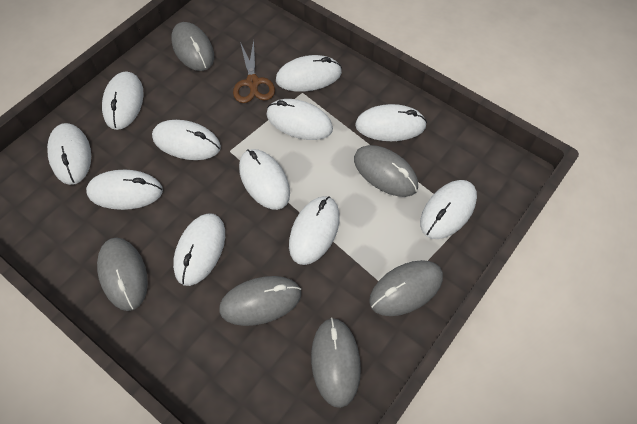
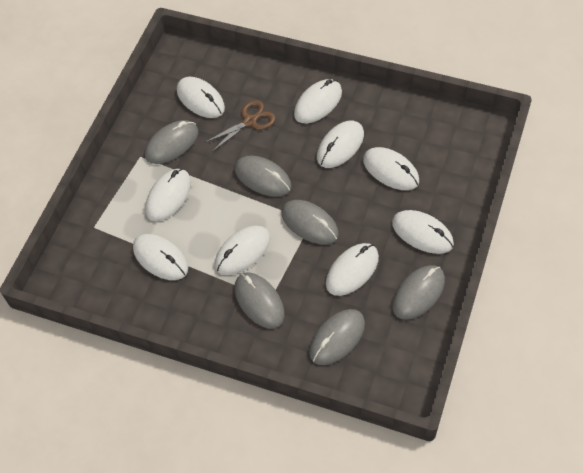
white mouse: [47,123,91,185] [86,170,163,210] [102,71,144,130] [152,120,221,160] [173,213,225,286] [239,149,290,210] [266,99,333,140] [276,55,342,92] [289,196,340,265] [355,104,427,141] [420,180,477,239] = 11 -> [133,234,188,280] [145,169,191,222] [177,77,225,118] [215,226,270,275] [294,79,342,123] [317,121,364,168] [326,243,379,296] [363,147,419,190] [392,210,454,254] = 9

